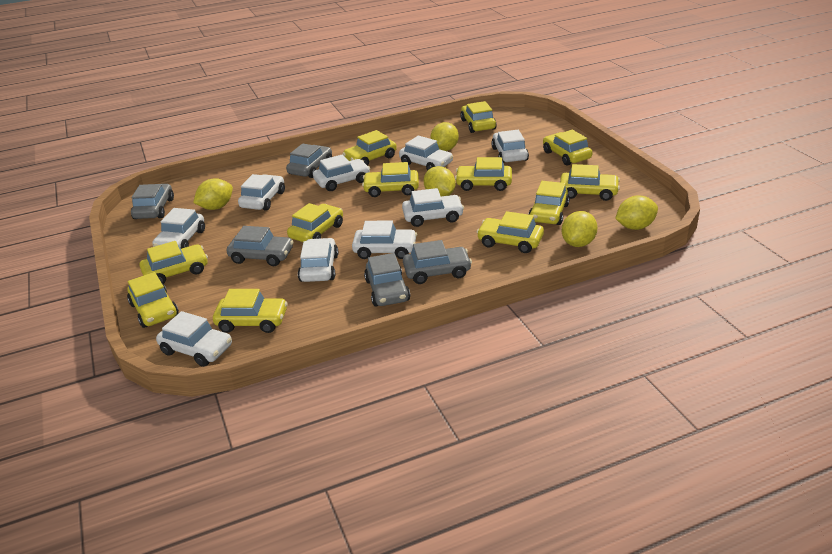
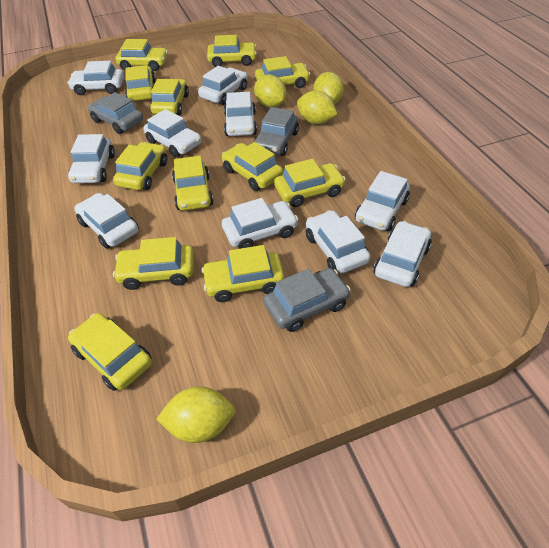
grey car: [131,184,174,219] [227,226,294,266] [286,144,332,178] [364,253,410,306] [403,240,472,284] = 5 -> [88,92,143,134] [254,107,299,156] [264,268,351,332] = 3
white car: [152,208,205,249] [156,311,232,367] [238,174,285,211] [298,238,338,282] [313,155,370,191] [352,221,417,259] [399,136,453,171] [402,188,464,227] [491,130,529,163] = 9 -> [67,61,124,95] [68,134,115,183] [74,193,139,249] [143,109,201,157] [198,66,248,105] [222,198,298,249] [224,92,257,136] [306,210,371,273] [355,171,410,231] [373,221,431,287] = 10
yellow lemon: [193,178,233,210] [424,166,456,196] [431,122,459,151] [562,211,598,247] [615,195,658,230] = 5 -> [157,386,235,443] [254,74,286,107] [297,91,337,124] [313,72,344,104] = 4

